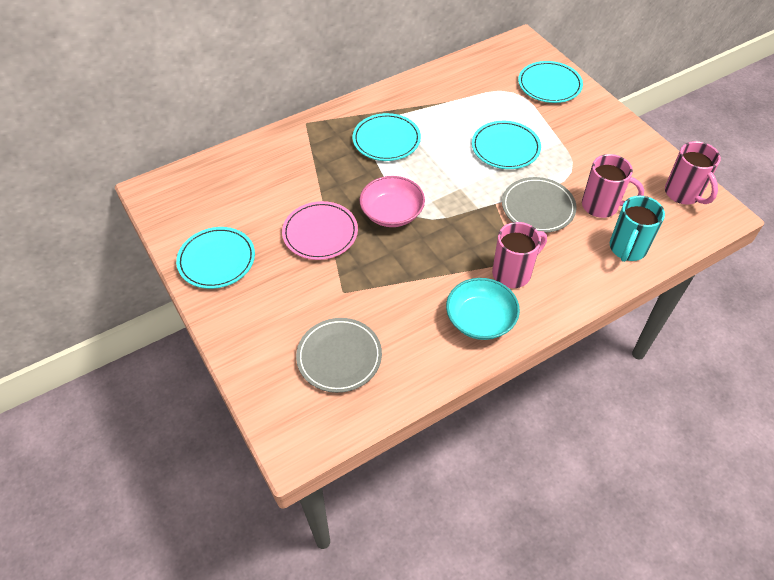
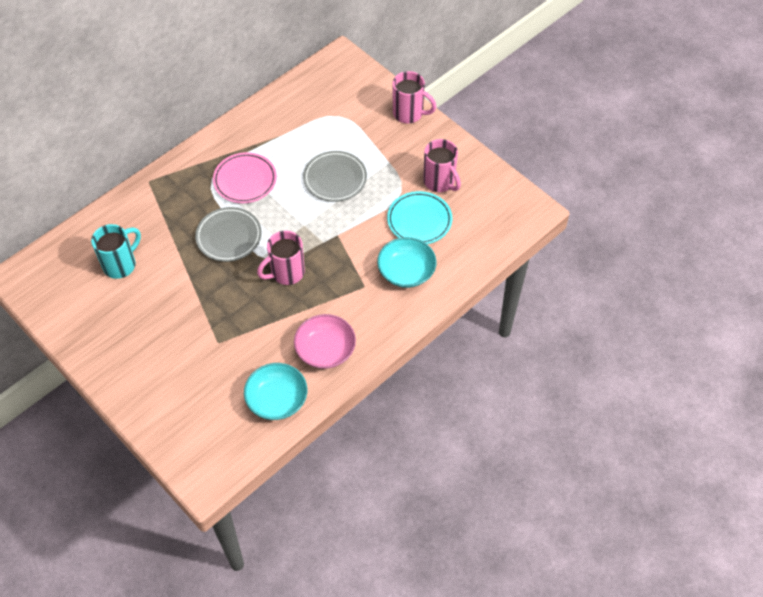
turquoise bowl: [446,278,520,340] = 1 -> [244,363,307,420] [377,237,436,288] = 2
turquoise plate: [176,227,255,289] [353,113,421,161] [472,121,541,169] [518,61,583,103] = 4 -> [387,191,452,244] = 1

